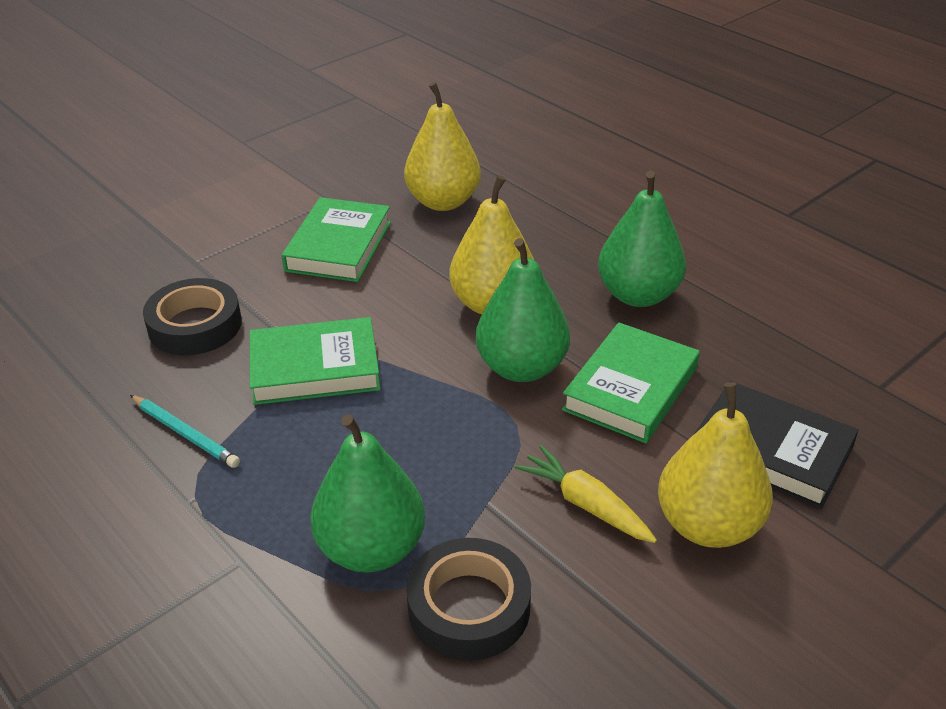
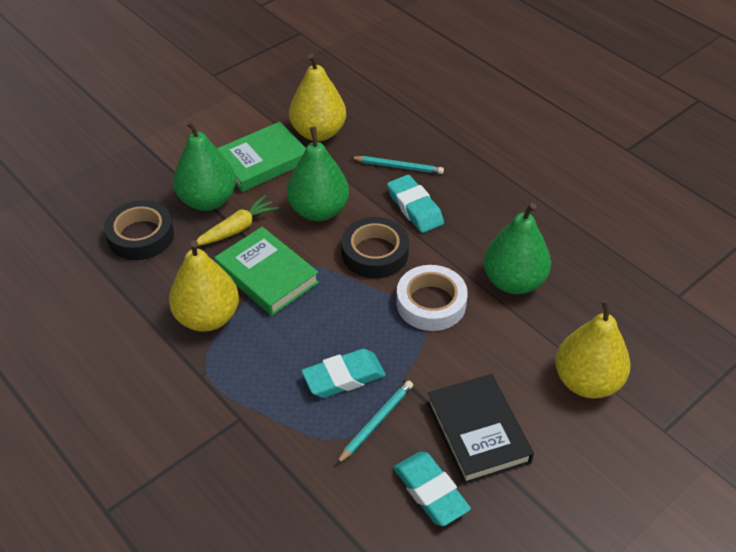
green book: [250,317,380,405] [281,197,391,282] [562,322,700,443] = 3 -> [215,227,319,316] [217,122,306,192] = 2
turquoise eraser: none = 0 -> [302,349,386,398] [387,175,444,233] [393,452,471,526] = 3
turquoise pencil: [130,395,240,468] = 1 -> [336,380,413,465] [350,156,444,174] = 2
white tape: none = 0 -> [396,265,468,331] = 1

